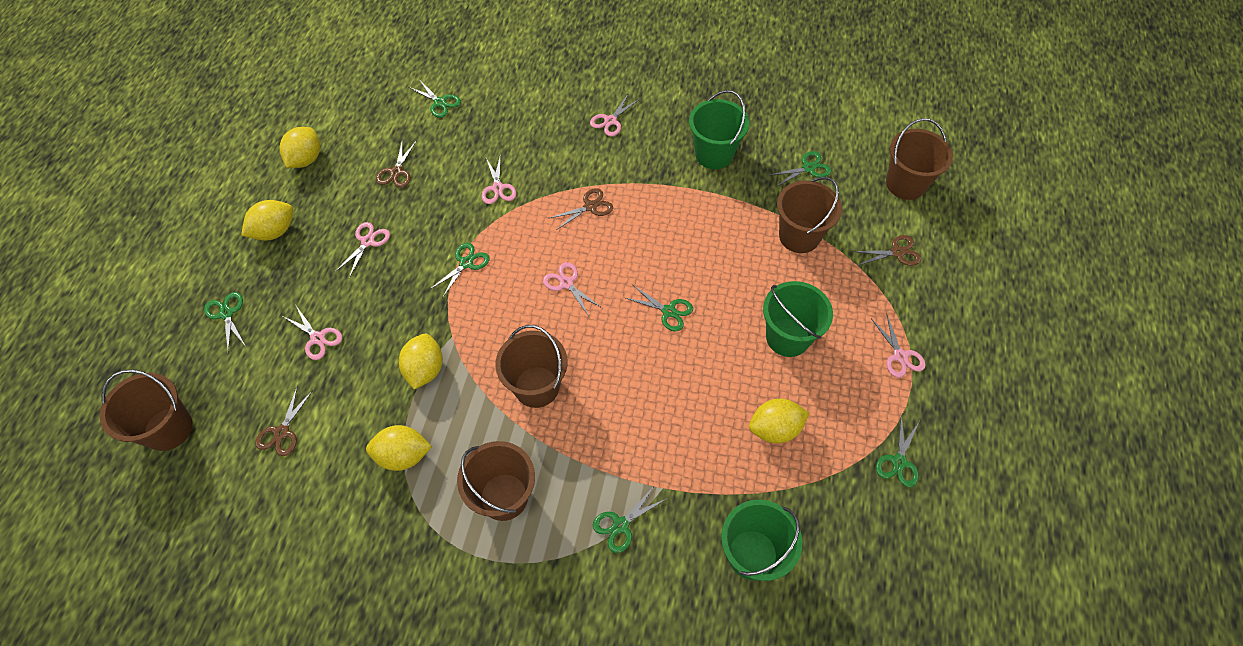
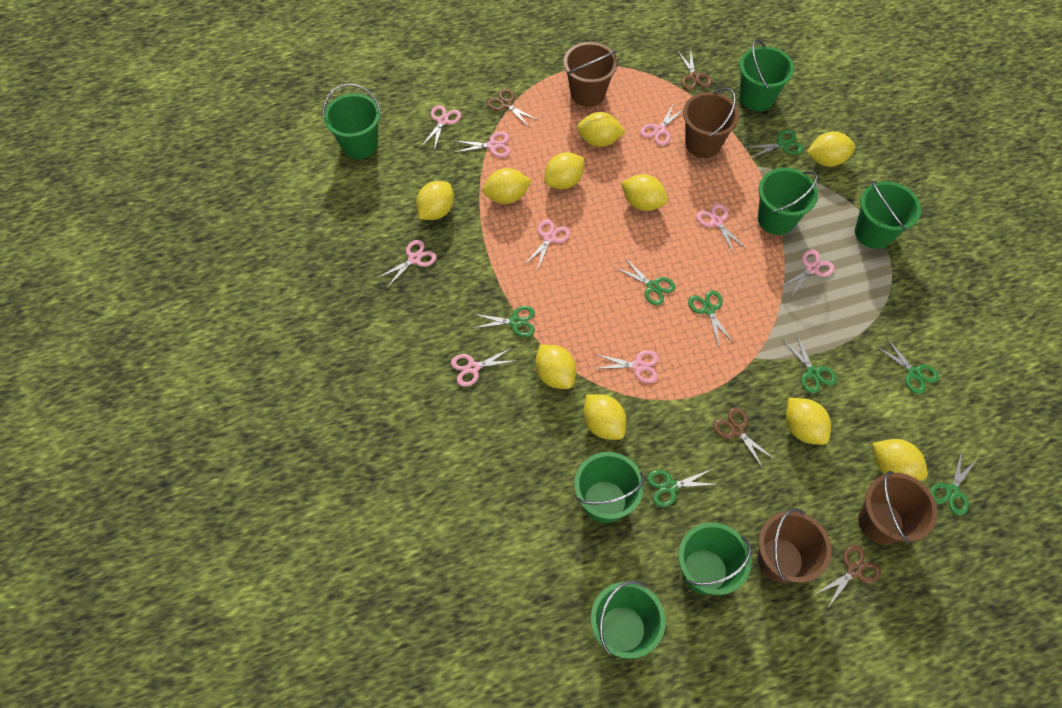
brown bucket: [100,369,193,451] [457,441,535,521] [495,325,567,408] [777,177,842,253] [886,118,953,200] = 5 -> [563,42,618,107] [683,88,739,158] [757,508,832,583] [858,471,938,544] = 4
green bucket: [689,90,749,169] [721,500,802,581] [763,281,833,357] = 3 -> [323,84,381,159] [574,452,645,523] [591,580,666,659] [678,522,752,595] [739,39,794,111] [758,168,818,235] [855,181,921,249] = 7
green scissors: [204,292,245,352] [408,79,461,118] [429,243,490,298] [593,485,668,553] [626,285,693,331] [770,151,831,187] [876,414,919,487] = 7 -> [473,306,535,337] [616,257,675,305] [647,469,719,507] [688,290,734,346] [744,130,803,158] [783,333,837,393] [875,338,939,394] [930,449,978,516] = 8
pink scissors: [282,306,342,360] [335,222,390,278] [482,154,517,204] [543,262,602,316] [590,94,640,136] [872,315,926,378] = 6 -> [377,240,437,288] [421,105,461,150] [451,347,515,387] [454,132,510,157] [524,220,570,272] [593,350,659,383] [640,103,683,146] [696,204,746,254] [780,250,834,297] = 9
yellow lemon: [241,200,293,241] [280,127,320,168] [366,425,432,471] [399,334,443,389] [749,398,810,443] = 5 -> [416,181,454,220] [482,168,531,204] [535,345,576,389] [544,152,584,189] [577,112,625,147] [583,394,627,440] [621,174,668,211] [786,398,831,445] [807,131,855,167] [872,439,928,481] = 10

